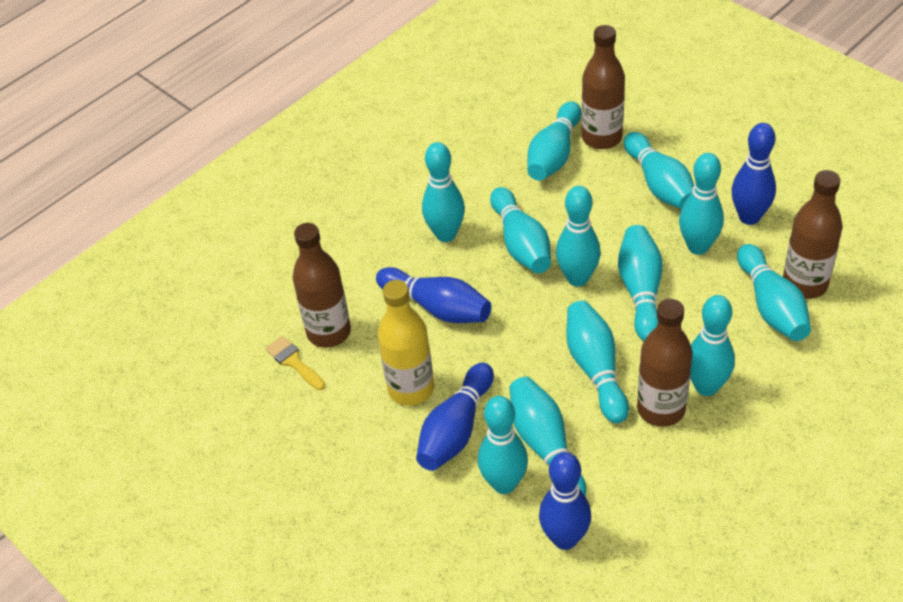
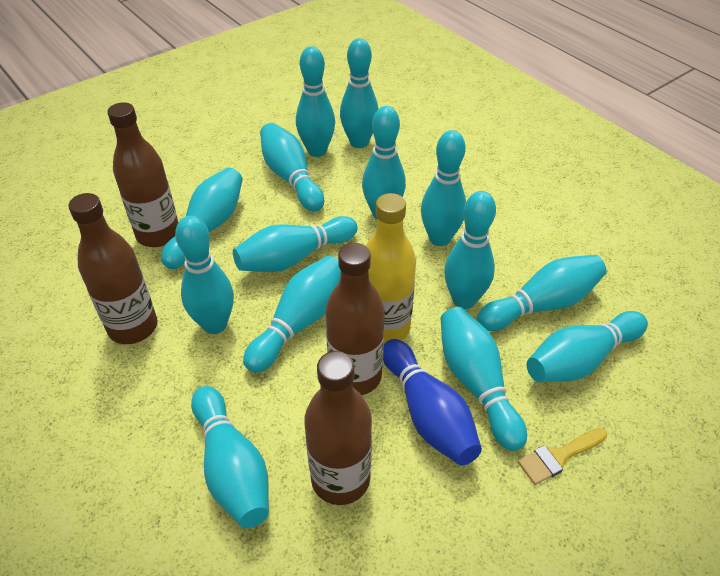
blue bowling pin: [376,267,491,323] [416,363,494,471] [539,452,591,550] [732,123,776,225] = 4 -> [383,339,482,465] = 1
turquoise bowling pin: [422,142,465,242] [478,396,528,494] [490,187,551,273] [509,376,586,496] [527,102,581,181] [556,186,601,287] [567,301,629,423] [618,225,663,341] [624,132,694,209] [679,153,724,255] [690,295,735,396] [737,244,811,341] = 12 -> [161,167,243,269] [175,216,234,334] [191,386,269,528] [233,216,358,272] [243,256,341,373] [260,123,324,212] [296,46,335,157] [340,38,379,148] [362,106,406,219] [421,130,466,246] [440,307,527,451] [444,191,496,309] [477,255,606,331] [527,311,648,382] = 14

